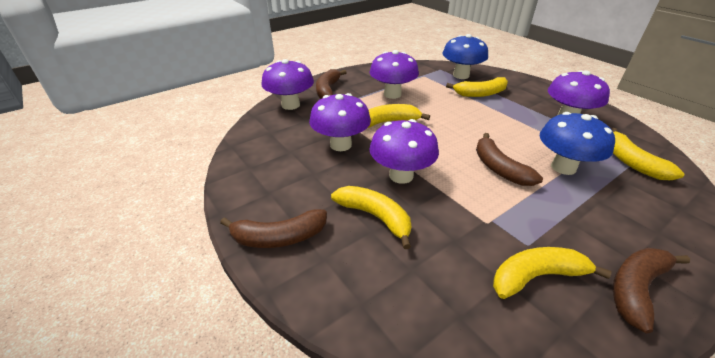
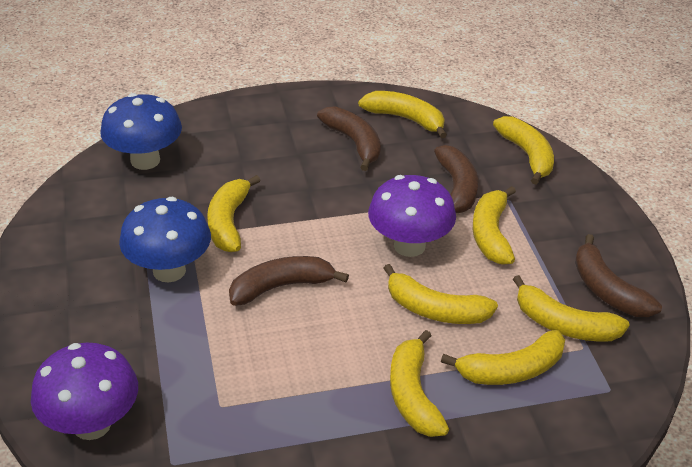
purple mushroom: [261,59,314,110] [309,93,371,151] [369,50,419,99] [369,119,439,184] [548,71,610,115] = 5 -> [31,343,138,440] [368,175,456,257] = 2
yellow banana: [331,186,412,249] [368,104,430,128] [446,77,508,97] [493,247,611,299] [612,128,685,180] = 5 -> [207,175,261,252] [358,91,447,139] [383,264,498,324] [390,330,449,437] [441,330,565,385] [473,186,516,265] [493,116,554,185] [513,275,630,342] = 8

